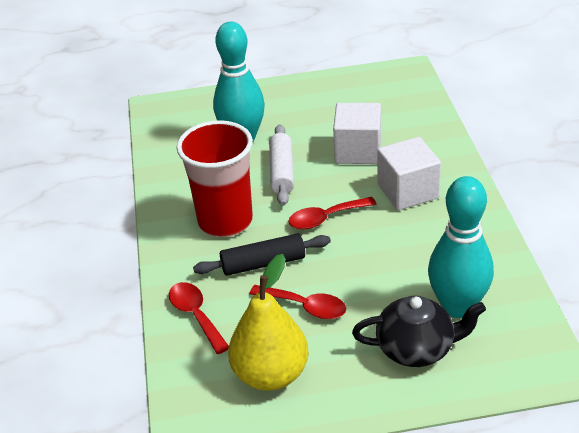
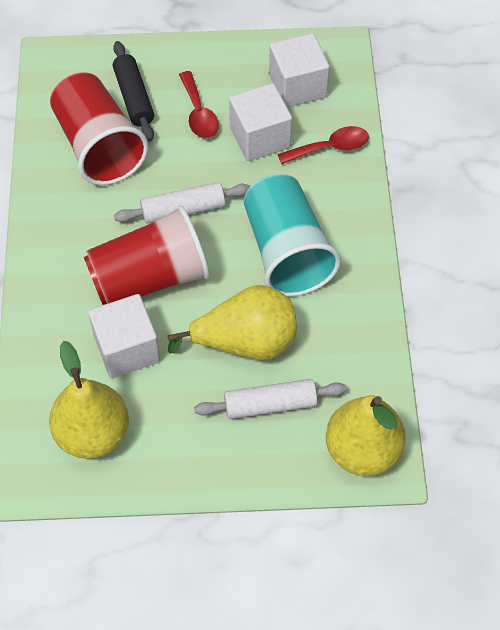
black teapot: [352,295,486,367] = 1 -> none = 0
red cup: [176,120,253,237] = 1 -> [50,72,149,185] [84,205,210,305] = 2
red spoon: [169,282,229,354] [249,285,346,319] [288,197,377,229] = 3 -> [179,71,219,138] [278,126,369,164] = 2
turquoise bowling pin: [213,22,265,141] [428,176,494,318] = 2 -> none = 0
turquoise cup: none = 0 -> [244,174,341,297] = 1
white cube: [333,103,381,164] [378,137,441,210] = 2 -> [88,294,160,379] [229,83,292,161] [269,33,330,107] = 3
white rolling pin: [269,124,294,206] = 1 -> [114,182,250,224] [194,379,347,419] = 2
yellow pear: [228,254,309,391] = 1 -> [49,341,129,459] [167,285,297,360] [326,395,406,476] = 3

